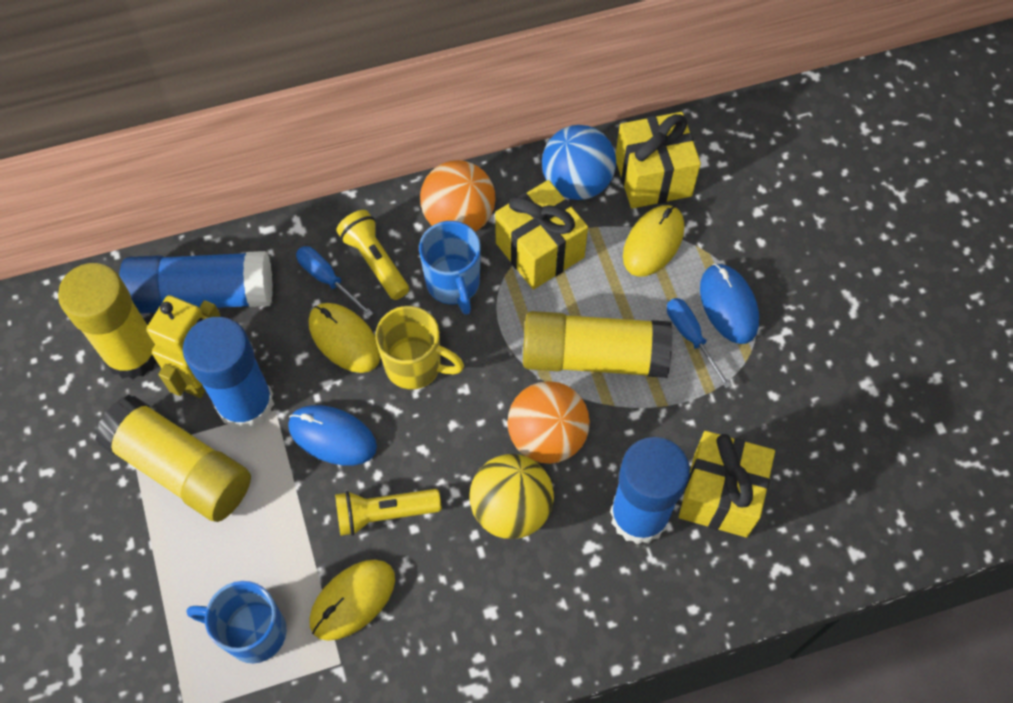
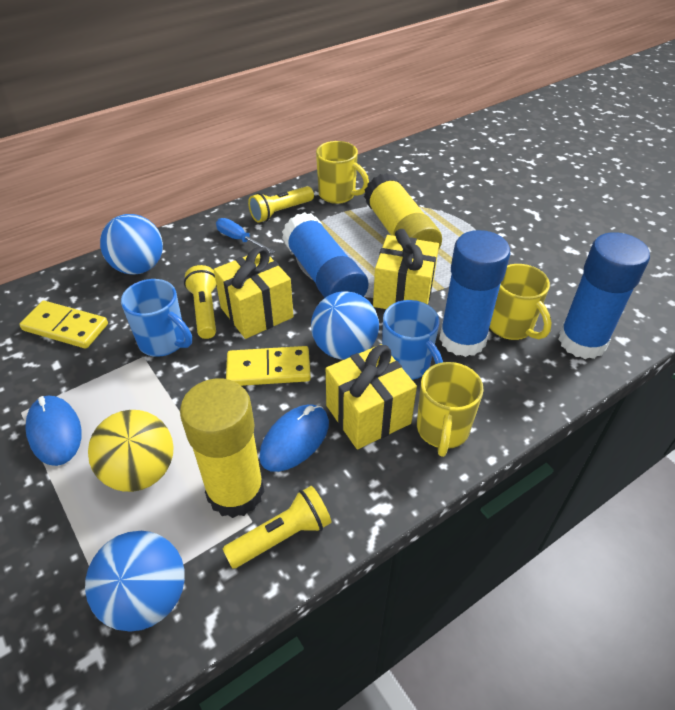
blue ball: [542,125,616,200] = 1 -> [85,531,185,632] [100,214,163,275] [311,291,379,360] = 3
blue screwdriver: [296,246,374,317] [667,298,732,388] = 2 -> [216,218,275,254] = 1
orange ball: [420,160,496,232] [507,381,590,464] = 2 -> none = 0
yellow domino: none = 0 -> [19,301,108,349] [226,346,311,386] = 2
yellow flashlight: [335,489,441,536] [336,210,409,300] = 2 -> [184,265,216,339] [223,486,332,569] [248,186,314,223] = 3
yellow glue stick: [58,263,157,379] [95,395,251,522] [523,311,672,378] = 3 -> [180,379,265,518] [364,173,442,250] = 2
yellow mouse: [309,303,381,373] [309,560,395,641] [623,205,684,277] = 3 -> none = 0
yellow mug: [375,306,464,389] = 1 -> [316,141,369,204] [417,362,484,457] [489,264,552,340] = 3
yellow robot: [146,295,221,398] = 1 -> none = 0

